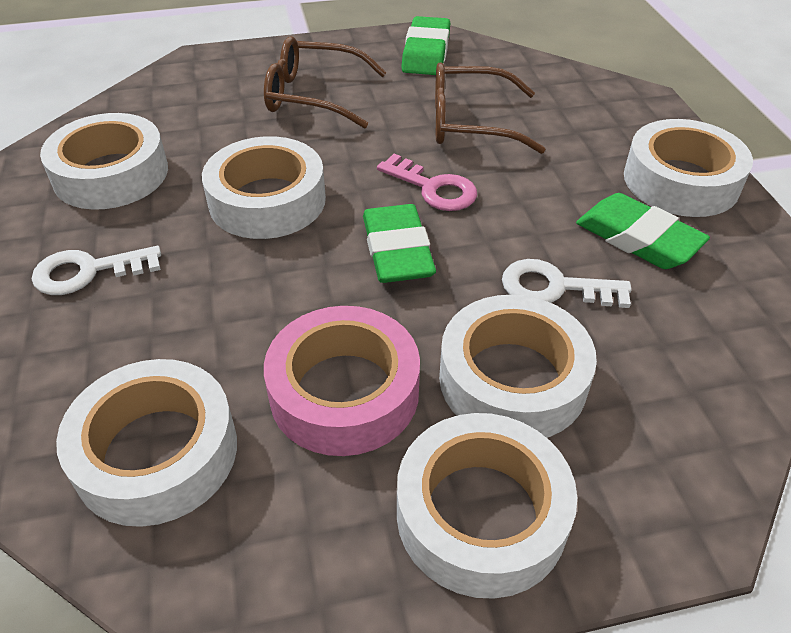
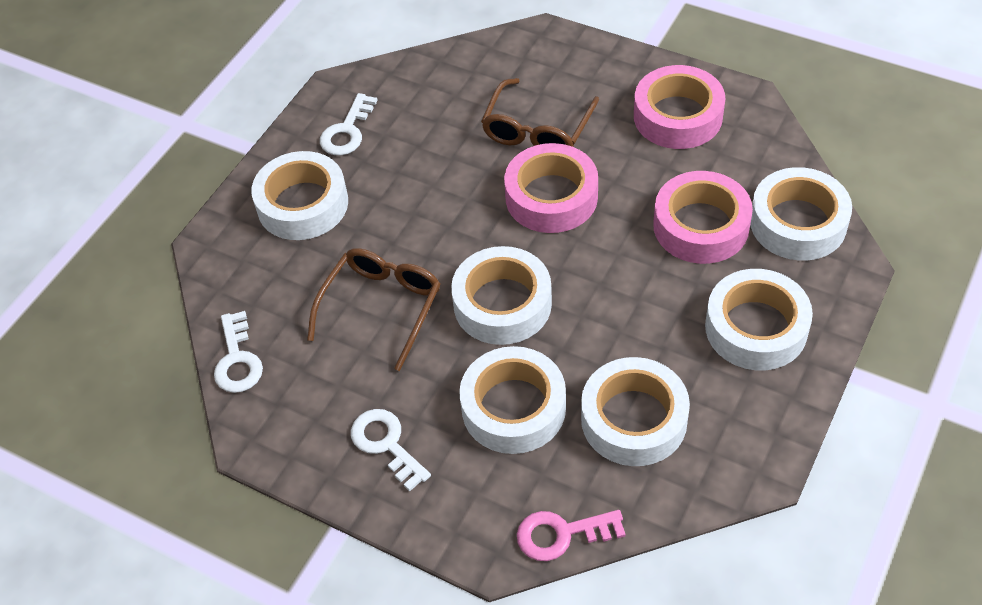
green eraser: [363,204,436,283] [401,16,450,75] [576,193,710,269] = 3 -> none = 0
pink tape: [264,306,420,456] = 1 -> [504,143,598,233] [634,65,725,149] [653,171,753,264] = 3
white key: [32,246,161,295] [502,259,632,308] = 2 -> [214,311,263,393] [320,93,378,155] [351,409,431,491] = 3

